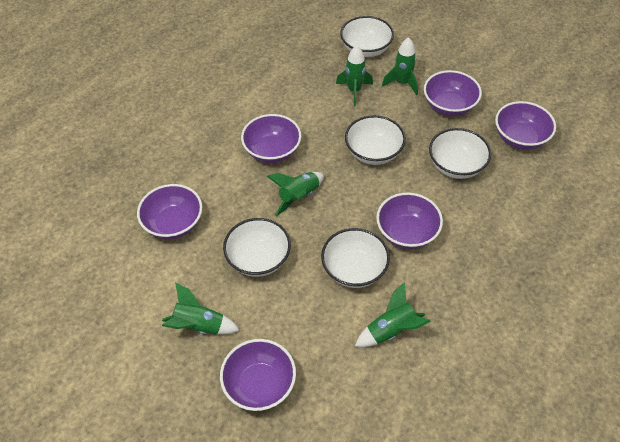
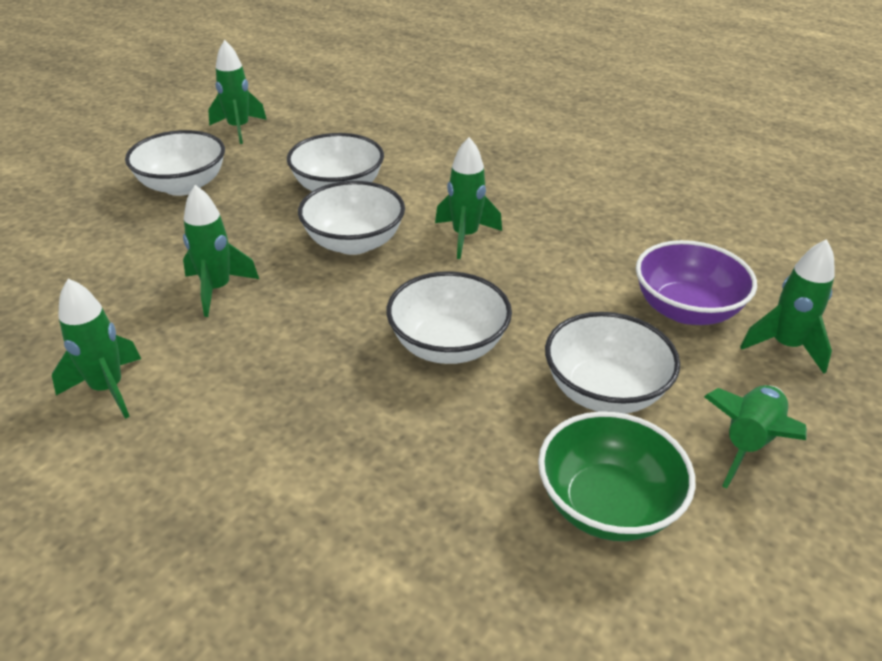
green bowl: none = 0 -> [538,411,696,541] = 1
green rocket: [162,283,240,335] [267,172,324,216] [336,45,373,106] [355,282,431,347] [382,37,418,95] = 5 -> [52,278,141,419] [183,185,259,317] [208,40,267,144] [435,137,502,259] [704,385,807,489] [740,239,834,374] = 6
purple bowl: [137,184,202,239] [220,339,296,411] [241,114,301,163] [376,193,443,249] [424,70,482,116] [495,101,556,150] = 6 -> [636,240,757,325] = 1

